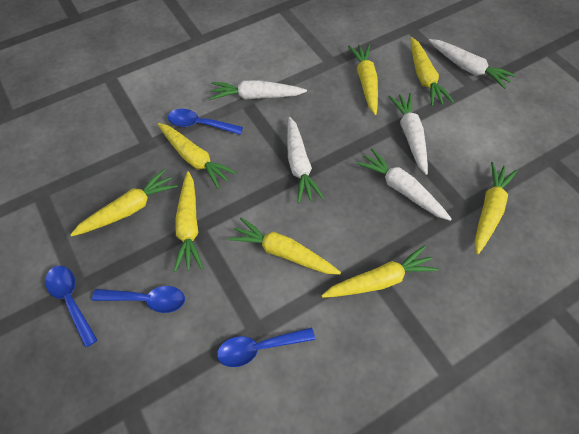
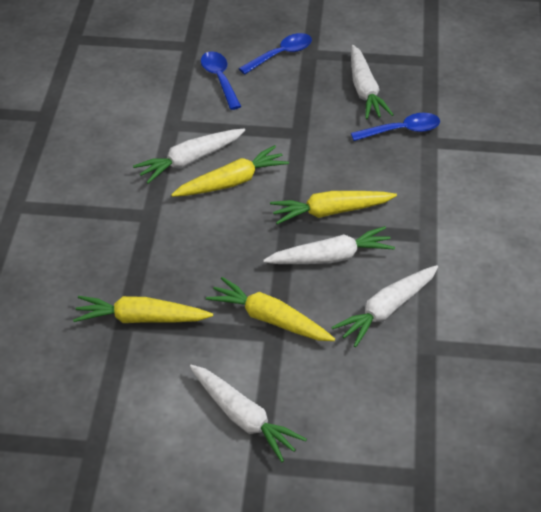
blue spoon: [45,266,98,348] [92,286,185,313] [168,109,243,135] [217,327,315,367] = 4 -> [201,51,241,110] [238,33,312,74] [351,113,440,141] = 3
yellow carrot: [70,169,178,236] [158,123,237,189] [174,171,203,272] [228,217,341,274] [321,246,439,298] [348,44,378,115] [410,37,454,106] [475,162,517,254] = 8 -> [73,296,213,323] [171,145,289,197] [206,277,335,341] [270,191,397,224] = 4

